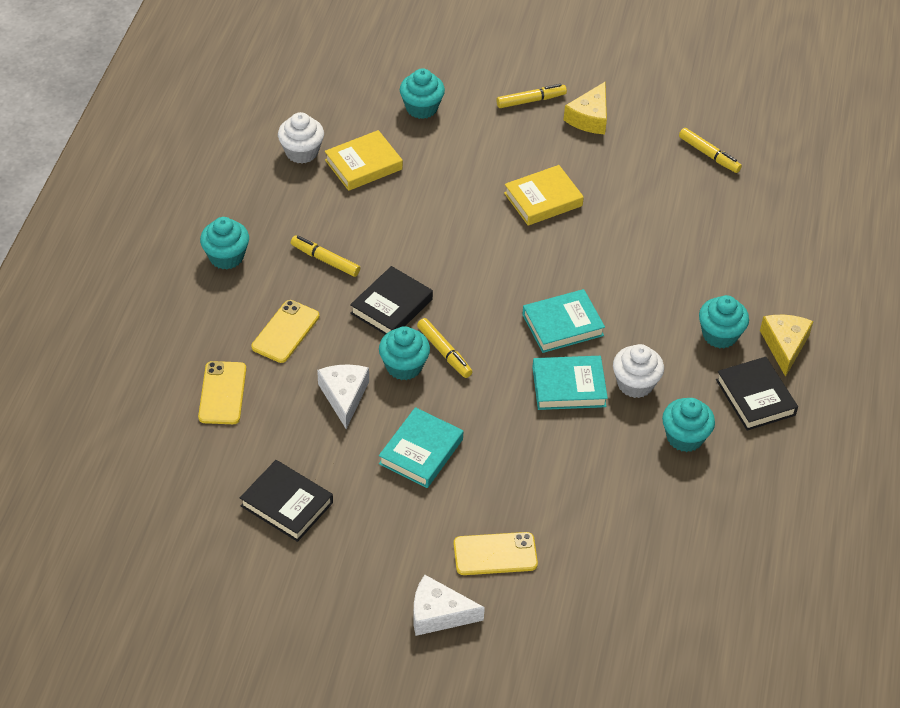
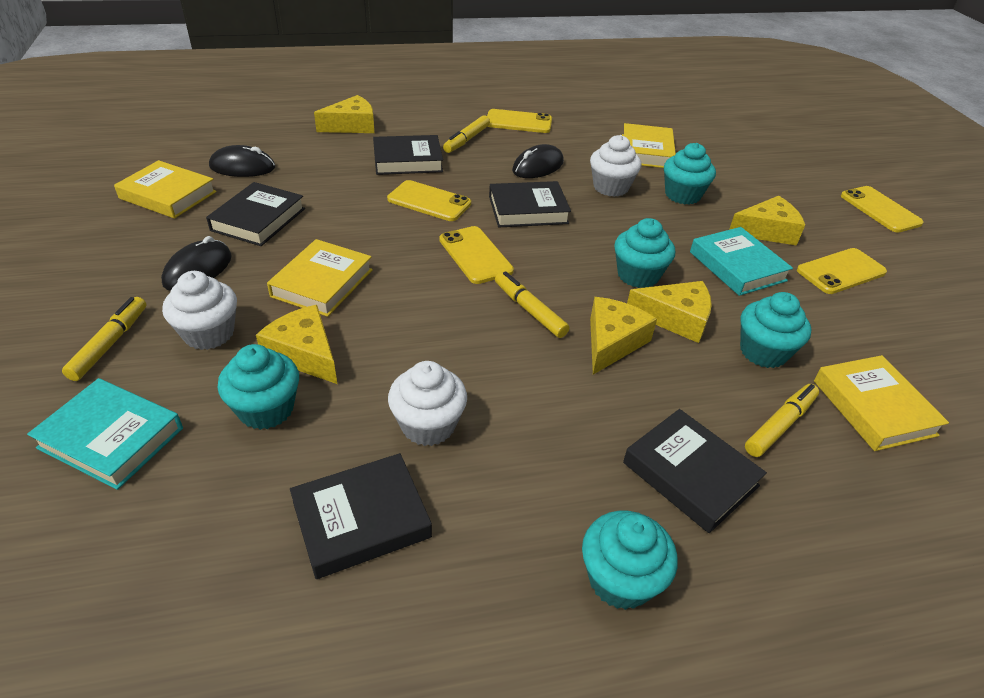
black book: [240,460,333,542] [350,266,433,334] [716,357,798,431] = 3 -> [206,182,305,246] [290,453,432,579] [373,135,443,175] [489,181,571,227] [623,409,767,533] = 5
black mouse: none = 0 -> [161,236,232,291] [209,145,275,177] [512,144,564,178] = 3
turquoise book: [379,407,463,488] [522,289,605,353] [532,356,608,410] = 3 -> [27,378,183,490] [690,227,793,296] = 2
white cheese: [317,364,369,429] [413,575,485,636] = 2 -> none = 0
white cupcake: [278,112,324,164] [613,344,664,398] = 2 -> [162,271,237,350] [388,361,467,446] [590,135,641,197] = 3
yellow book: [325,130,403,191] [504,165,584,226] = 2 -> [114,160,217,219] [267,239,373,317] [622,123,676,168] [814,355,949,451] = 4
yellow cheese: [564,82,607,134] [760,315,813,377] = 2 -> [256,305,337,384] [314,95,374,133] [590,297,657,375] [627,281,712,343] [729,196,805,246] = 5
yellow phone: [198,361,246,424] [251,300,320,363] [454,532,538,575] = 3 -> [387,180,471,221] [439,226,514,284] [487,109,552,133] [797,248,887,294] [841,186,924,232] = 5

